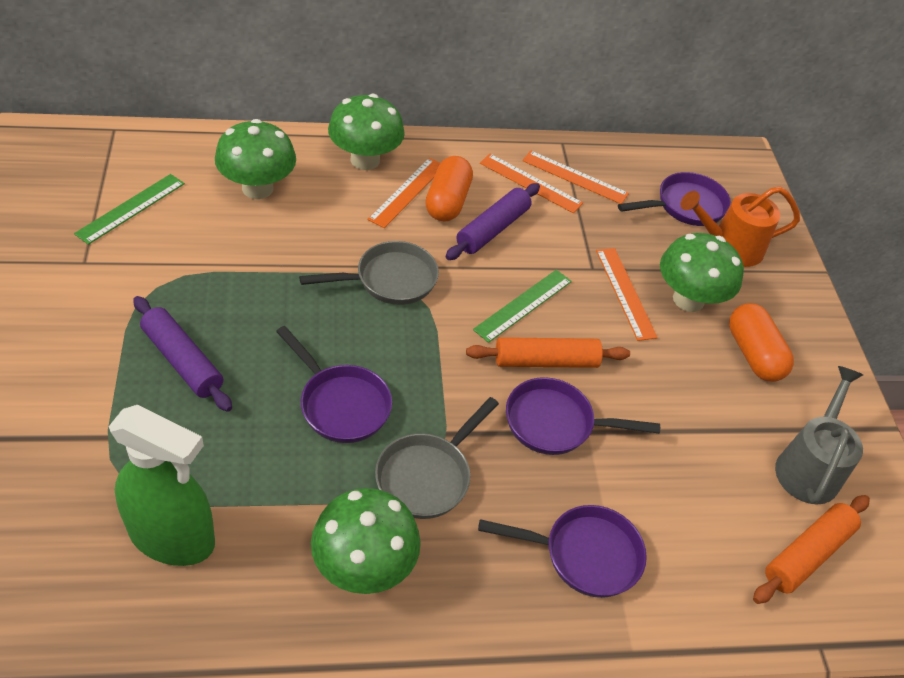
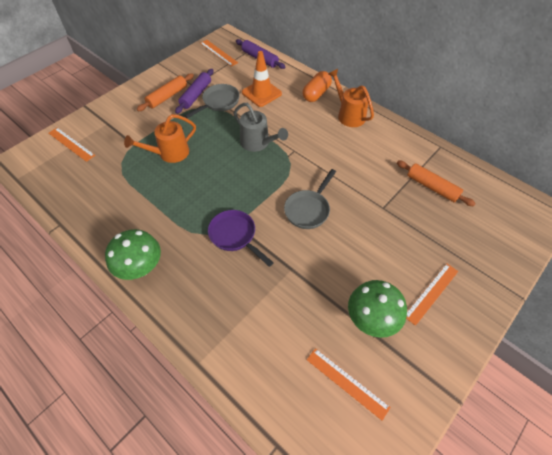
green mushroom: [215,119,296,199] [311,488,421,594] [328,94,405,170] [660,233,744,312] = 4 -> [105,229,161,280] [348,280,407,338] = 2
green ruler: [74,174,185,245] [473,270,572,343] = 2 -> none = 0
green spray bottle: [109,405,215,566] = 1 -> none = 0
orange capsule: [425,156,473,222] [729,303,794,382] = 2 -> [302,71,332,102] = 1
orange traffic cone: none = 0 -> [242,51,282,107] = 1
orange watering can: [680,186,800,267] = 1 -> [124,114,196,163] [329,69,374,127] = 2
purple pan: [276,326,392,443] [478,505,647,598] [506,377,660,455] [618,172,731,226] = 4 -> [208,210,274,267] = 1

